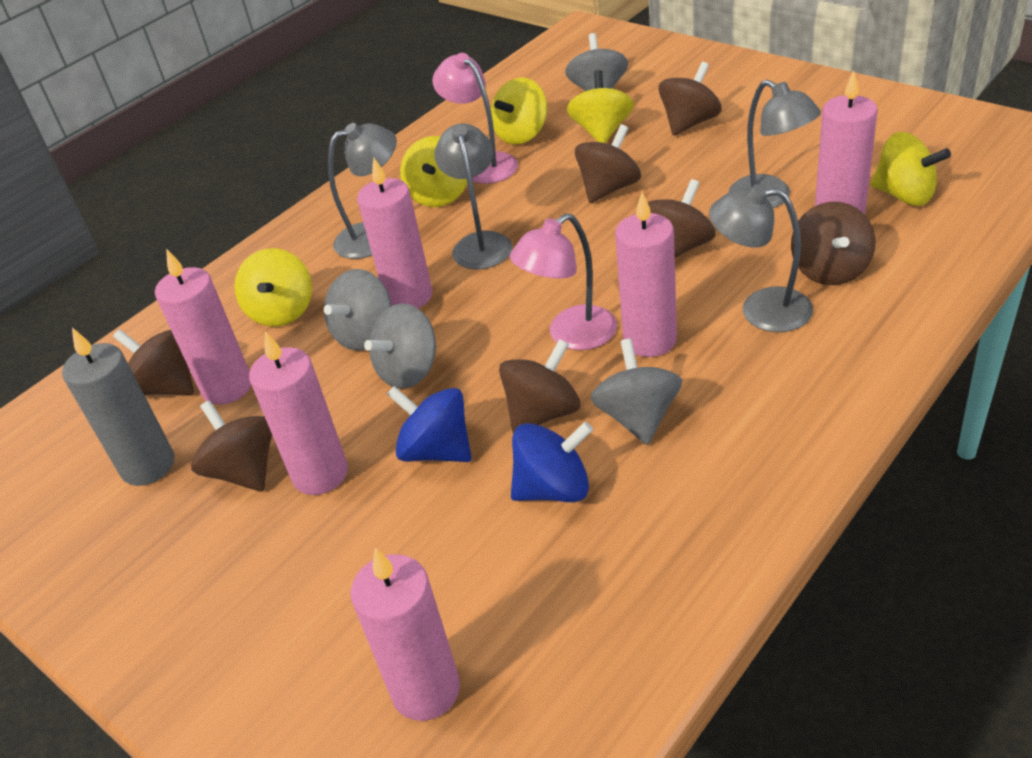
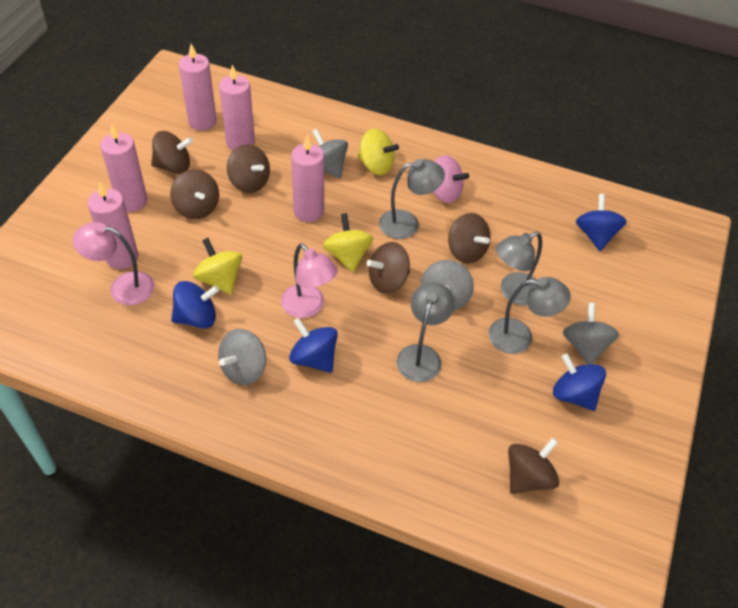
blue spinning top: [387,386,472,462] [511,422,593,502] = 2 -> [171,281,219,329] [289,318,338,373] [553,354,606,411] [576,194,627,251] = 4
brown spinning top: [113,329,194,395] [191,400,272,492] [499,339,580,434] [575,124,641,203] [648,179,716,258] [659,62,722,136] [791,202,876,285] = 7 -> [151,131,193,174] [170,169,219,219] [227,144,270,193] [366,242,410,294] [448,213,491,264] [508,438,559,494] = 6
grey candle: [62,328,175,486] = 1 -> none = 0
pink candle: [155,250,251,405] [249,331,348,495] [350,548,460,721] [357,158,433,309] [615,192,677,357] [815,71,878,214] = 6 -> [88,181,138,269] [100,124,148,212] [179,44,217,131] [219,65,255,151] [291,135,324,222] = 5
pink spinning top: none = 0 -> [433,155,469,203] = 1
yellow spinning top: [234,248,312,327] [400,136,467,207] [491,77,547,145] [567,70,634,143] [870,132,951,206] = 5 -> [193,238,242,295] [323,213,373,272] [357,129,399,175] = 3

